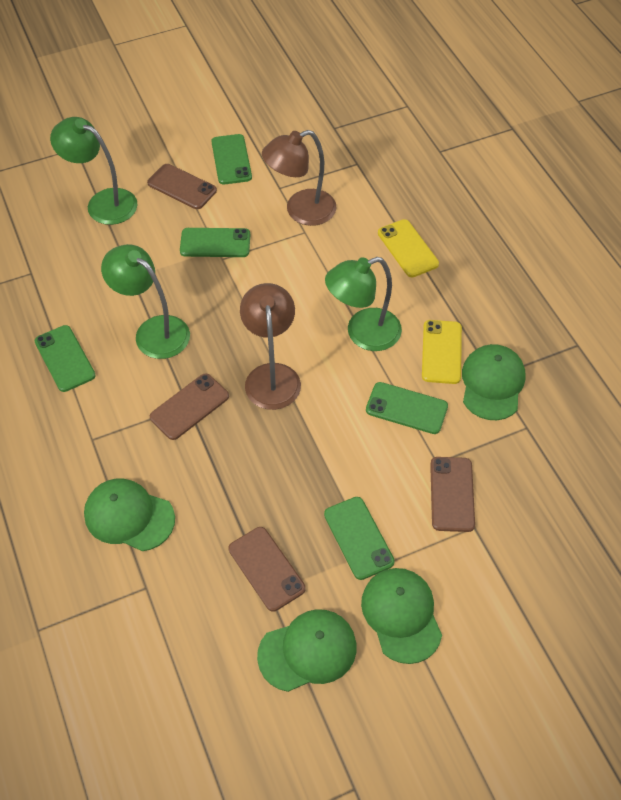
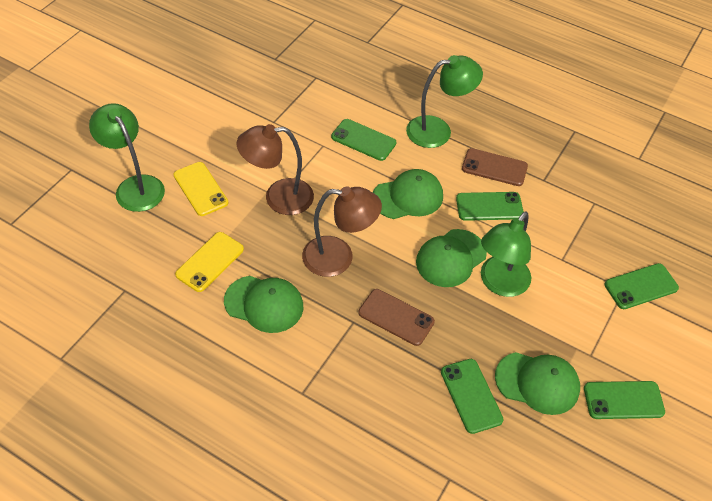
brown phone: [147,164,217,209] [150,373,229,440] [229,527,306,612] [430,457,475,532] = 4 -> [358,289,435,346] [462,148,528,186] = 2

